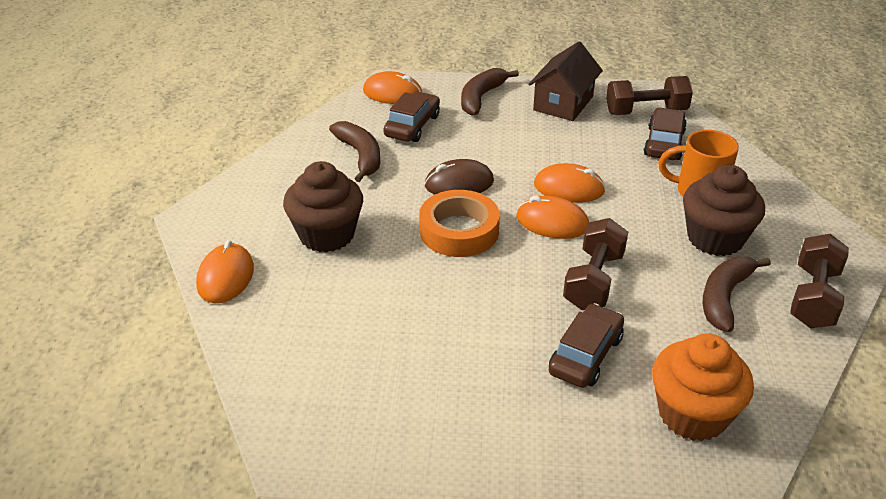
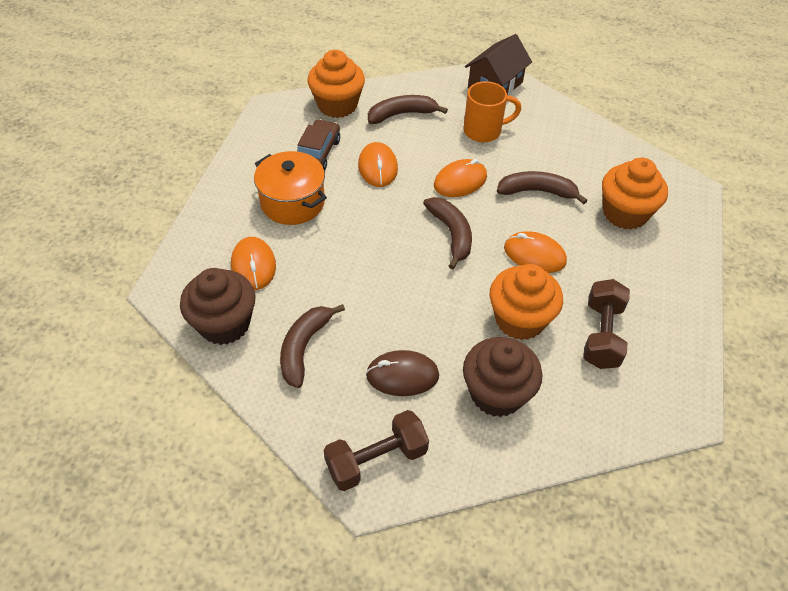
brown banana: [329,121,380,182] [461,68,519,116] [703,257,771,332] = 3 -> [280,304,345,388] [368,95,448,124] [423,197,472,270] [497,171,588,204] = 4
brown car: [383,91,440,142] [549,303,624,388] [643,108,687,160] = 3 -> [297,119,340,171] = 1
brown dumbbell: [563,218,628,310] [606,76,693,115] [790,234,849,328] = 3 -> [324,410,429,491] [583,279,630,369] = 2
orange cupcake: [652,333,754,441] = 1 -> [307,50,365,118] [490,264,563,340] [602,157,668,230] = 3
orange pot: none = 0 -> [254,151,327,225] = 1
orange tape: [419,190,500,257] = 1 -> none = 0

